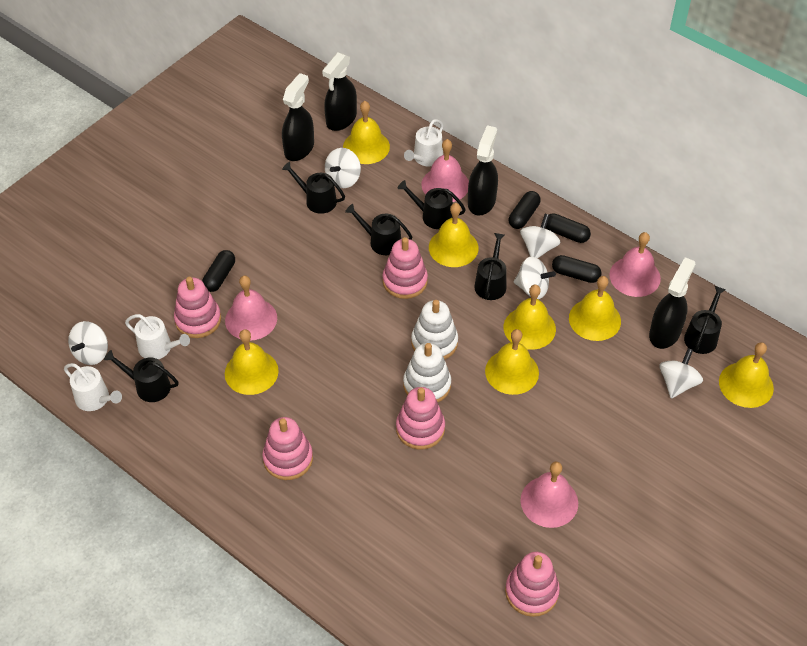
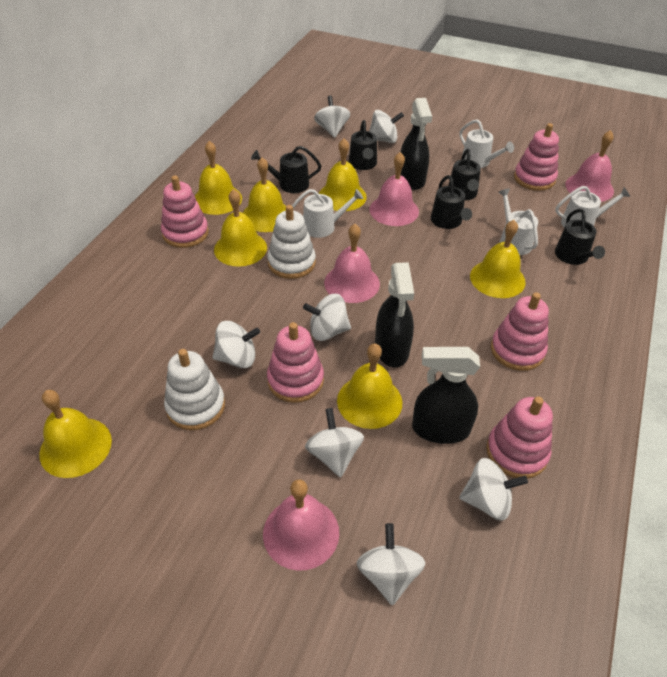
black capsule: [202,250,235,292] [509,191,541,229] [546,213,591,243] [552,255,602,283] = 4 -> none = 0
black spray bottle: [282,73,314,161] [322,52,357,131] [468,125,498,216] [649,257,695,349] = 4 -> [375,262,414,368] [400,98,432,190] [412,347,480,444] = 3
black watering can: [104,350,179,402] [282,162,345,214] [345,204,412,255] [398,180,466,229] [474,233,507,300] [684,286,726,354] = 6 -> [251,146,321,193] [349,120,377,170] [431,175,472,229] [448,149,481,200] [555,209,605,265] = 5
white spinning top: [68,321,108,365] [325,148,361,188] [514,257,556,299] [520,214,560,258] [659,348,703,399] = 5 -> [213,321,260,368] [303,294,351,341] [305,408,364,478] [314,96,350,138] [357,523,425,606] [369,110,404,143] [459,458,528,521] = 7
white watering can: [64,363,122,411] [125,314,190,359] [404,119,443,166] = 3 -> [292,189,363,238] [459,119,514,168] [499,188,538,255] [555,186,630,228] = 4

